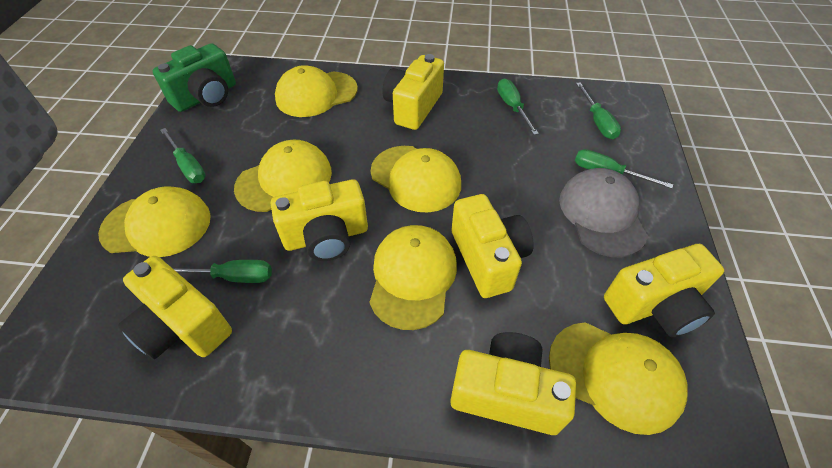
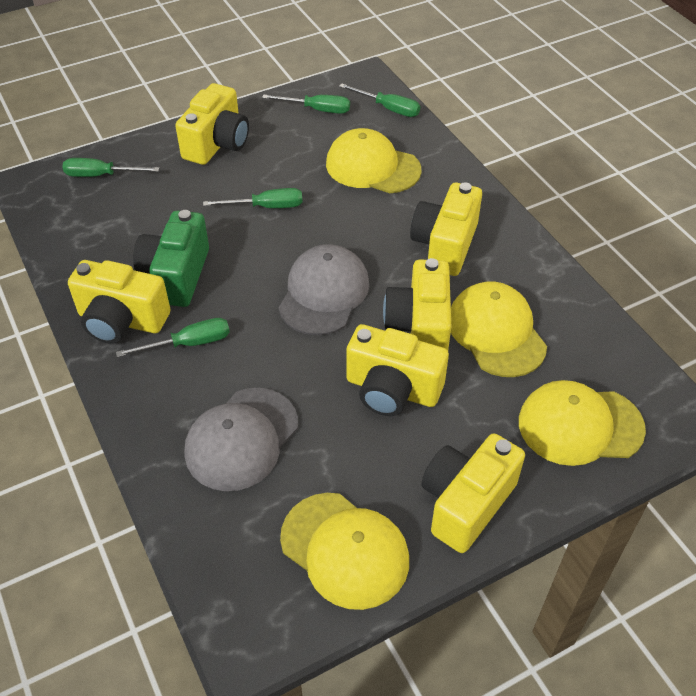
grey cap: [559,168,648,257] = 1 -> [185,388,298,491] [278,244,369,335] = 2
yellow cap: [98,186,211,257] [234,140,332,212] [275,65,358,117] [369,225,457,330] [371,146,461,212] [549,322,687,435] = 6 -> [280,493,409,610] [326,128,421,193] [451,282,547,377] [519,380,646,466] = 4

